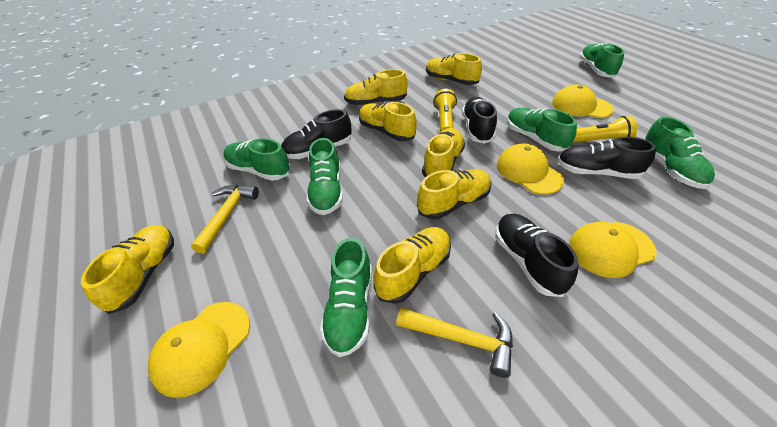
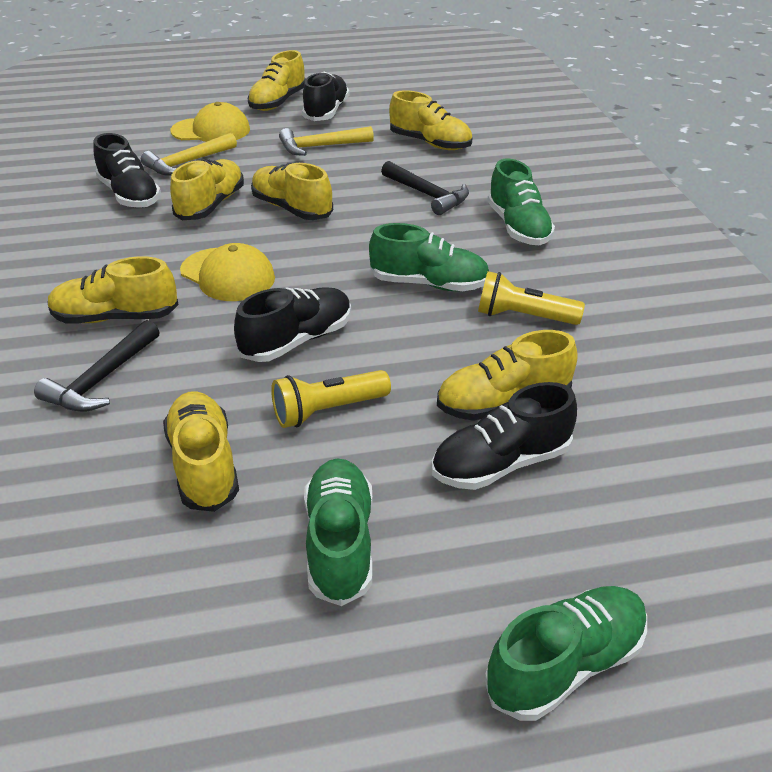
black hammer: none = 0 -> [34,320,160,412] [381,161,469,215] = 2
green shoe: [224,138,291,181] [307,138,343,215] [320,237,372,357] [507,108,577,151] [580,43,624,78] [645,117,715,189] = 6 -> [304,458,373,606] [369,223,489,291] [485,586,647,721] [487,159,555,246] = 4
yellow cap: [148,302,250,398] [497,144,564,194] [552,84,614,118] [569,222,657,278] = 4 -> [170,102,250,142] [180,243,275,301] = 2

